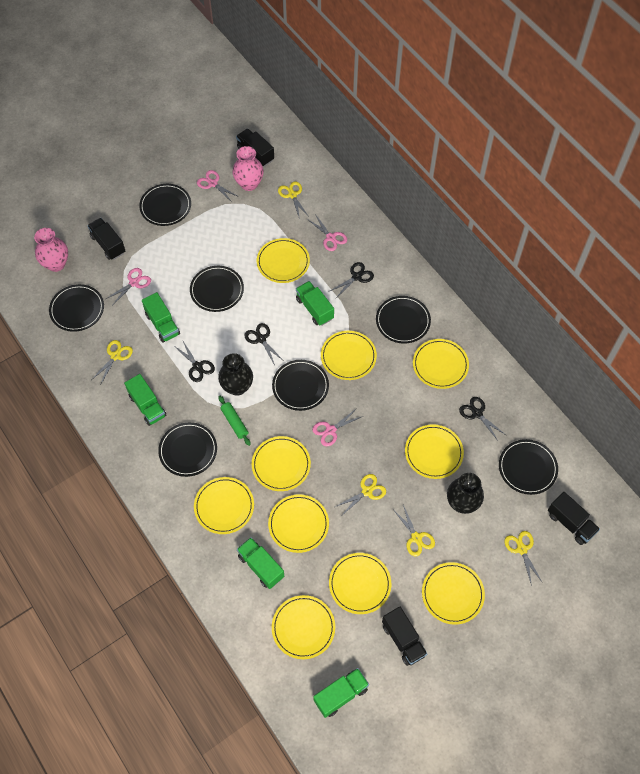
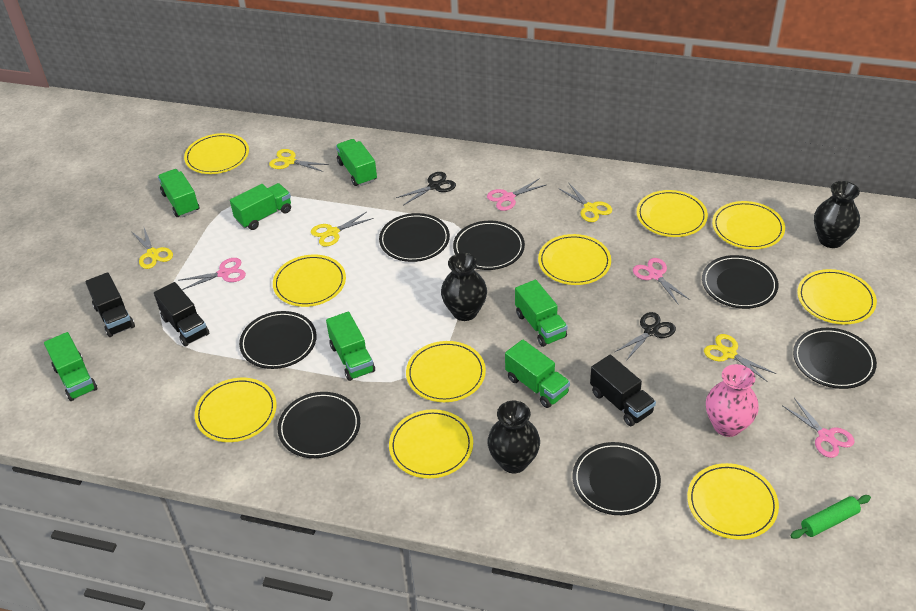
black scissors: [173,341,215,382] [244,323,284,365] [330,262,374,298] [459,397,506,441] = 4 -> [396,172,456,205] [615,312,676,361] = 2
black truck: [87,218,125,260] [236,128,274,167] [382,607,427,666] [548,492,600,545] = 4 -> [85,272,135,337] [154,282,209,347] [590,355,656,426] = 3
black vase: [218,353,253,396] [447,473,484,514] = 2 -> [441,253,487,321] [487,401,540,473] [814,181,860,248] = 3
green truck: [124,374,166,426] [142,292,180,342] [237,537,284,589] [296,281,334,326] [313,668,369,718] = 5 -> [44,332,98,401] [158,169,199,217] [230,183,291,230] [326,312,375,381] [336,139,377,186] [505,339,570,408] [515,279,567,347] = 7
pink vase: [34,228,68,272] [232,146,264,191] = 2 -> [706,364,759,437] = 1

